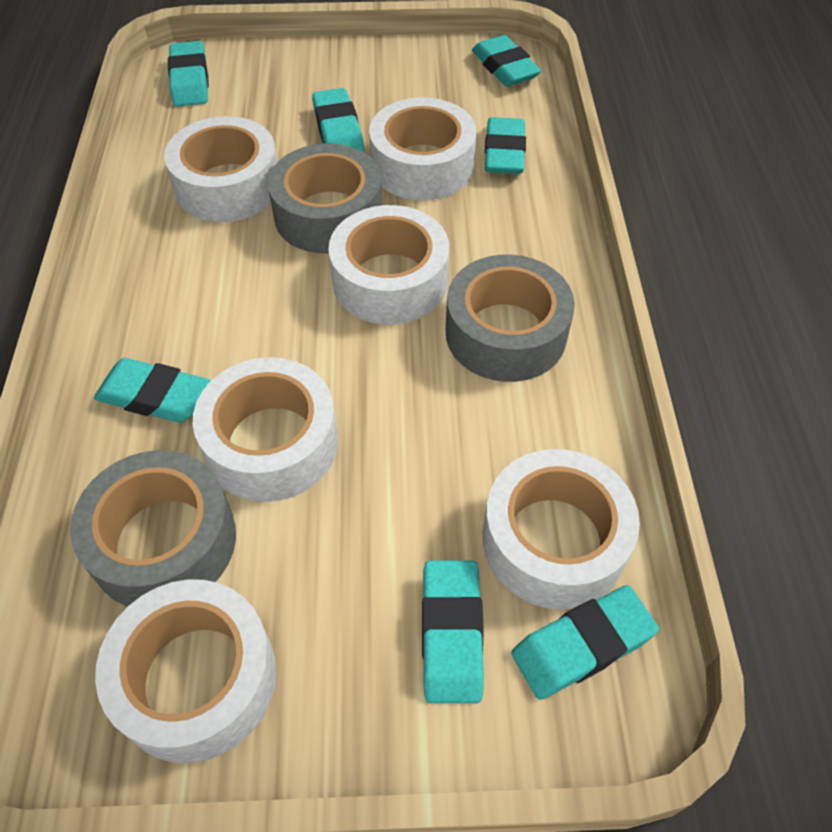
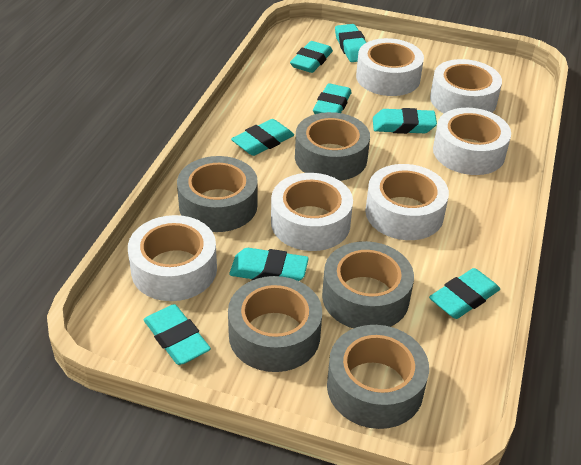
grey tape: [70,450,236,607] [268,144,382,253] [446,254,575,382] = 3 -> [177,156,258,232] [228,276,322,372] [295,112,370,181] [322,241,414,328] [327,325,429,429] = 5
turquoise eraser: [94,358,210,422] [168,41,209,107] [312,88,365,152] [422,560,484,703] [472,35,541,87] [485,117,526,174] [511,585,659,700] = 7 -> [144,304,211,365] [229,248,309,281] [231,119,294,156] [290,41,333,73] [313,83,352,114] [335,24,366,62] [373,108,437,134] [429,268,500,319] = 8

